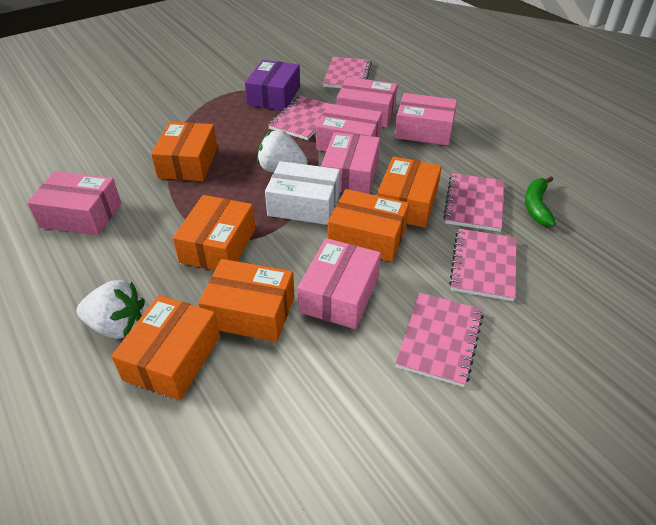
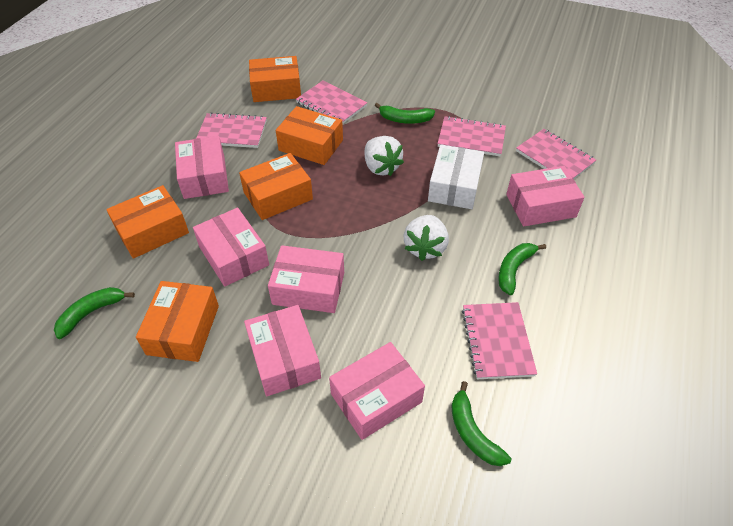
green banana: [525,176,556,227] = 1 -> [54,287,135,339] [375,103,435,124] [451,381,512,466] [498,243,546,295] = 4
orange box: [111,295,220,400] [151,122,218,181] [173,195,255,270] [198,259,295,342] [328,189,409,262] [377,156,442,228] = 6 -> [106,185,189,259] [136,281,219,362] [239,153,313,220] [249,56,301,102] [276,106,343,165] = 5
purple box: [245,60,300,111] = 1 -> none = 0

